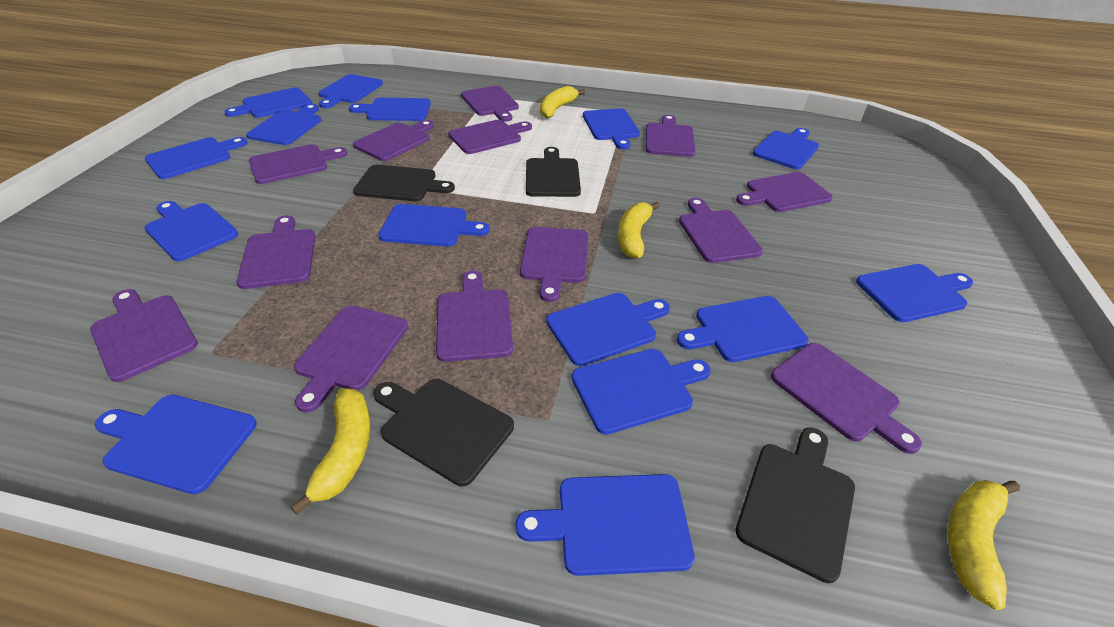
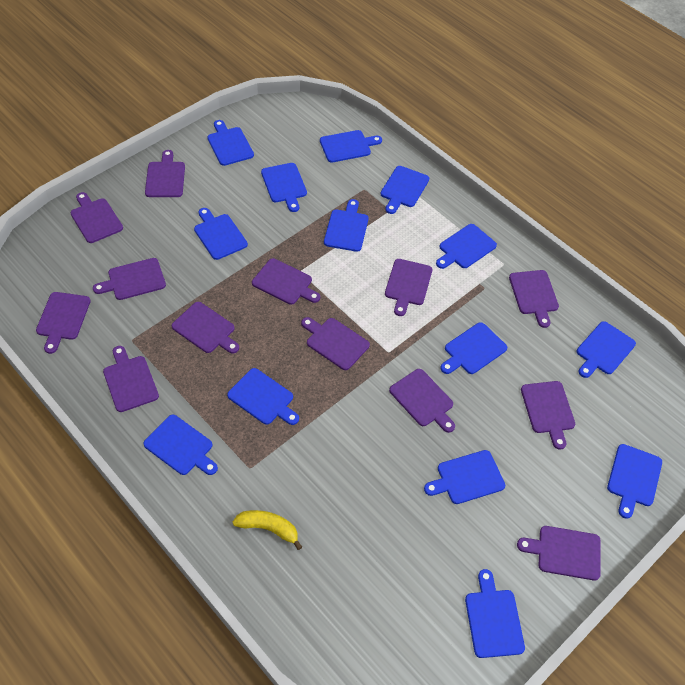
black cutting board: [353,165,455,201] [373,379,514,486] [526,147,581,197] [735,427,855,583] = 4 -> none = 0
blue cutting board: [95,395,257,494] [145,137,247,179] [145,201,238,261] [224,87,312,118] [246,104,321,145] [319,74,383,108] [349,98,431,121] [378,204,489,247] [515,474,695,576] [546,293,670,366] [572,349,711,435] [583,109,640,149] [677,296,809,362] [753,128,819,169] [856,264,973,322] = 15 -> [143,415,218,475] [194,208,248,260] [207,120,254,166] [227,368,299,425] [261,163,307,212] [320,130,382,163] [324,199,369,252] [381,166,429,214] [424,450,505,504] [436,224,497,269] [440,322,507,374] [465,569,525,658] [577,321,636,378] [607,444,662,519] = 14
yellow banana: [290,388,370,515] [540,86,585,118] [618,202,660,258] [948,480,1020,610] = 4 -> [233,510,302,550] = 1

